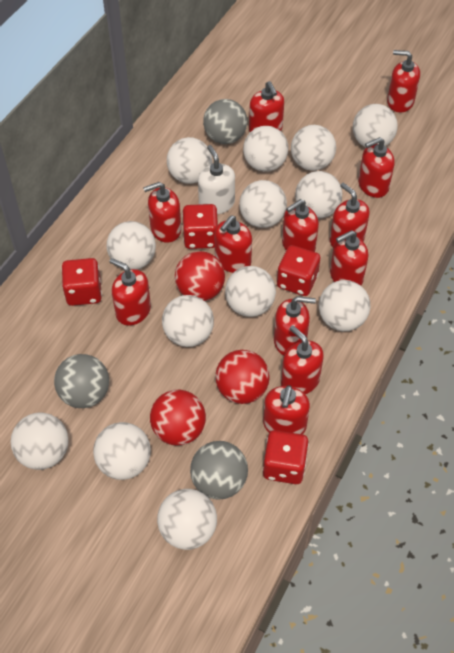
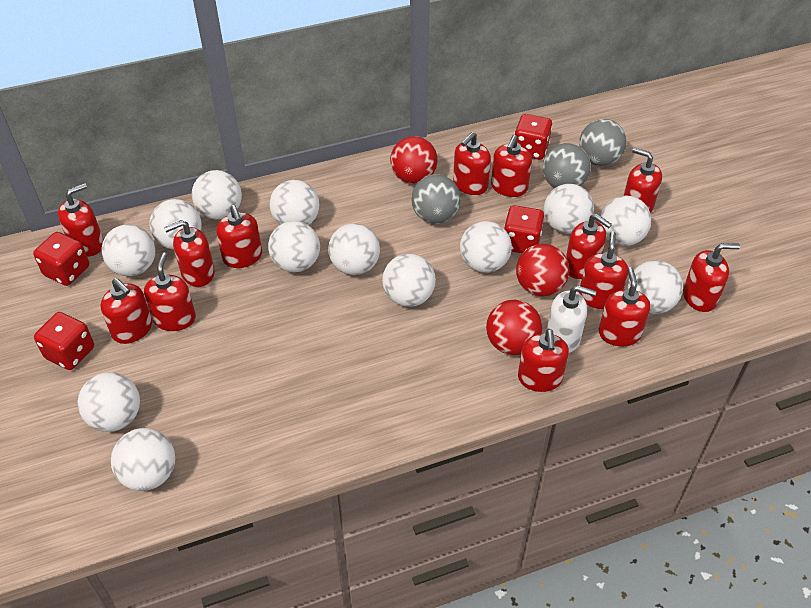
red soap dispenser: [109,258,151,326] [143,182,181,243] [214,215,252,273] [249,81,284,132] [263,385,310,434] [274,296,316,356] [281,325,324,394] [282,199,319,252] [330,183,370,247] [330,230,368,286] [358,137,395,198] [387,50,420,112] = 12 -> [58,183,104,257] [101,278,152,344] [144,253,196,331] [164,220,215,287] [216,205,262,268] [453,132,491,195] [491,135,532,197] [518,329,569,392] [566,214,612,279] [579,231,628,309] [599,267,651,347] [624,148,662,213] [683,243,740,312] = 13

